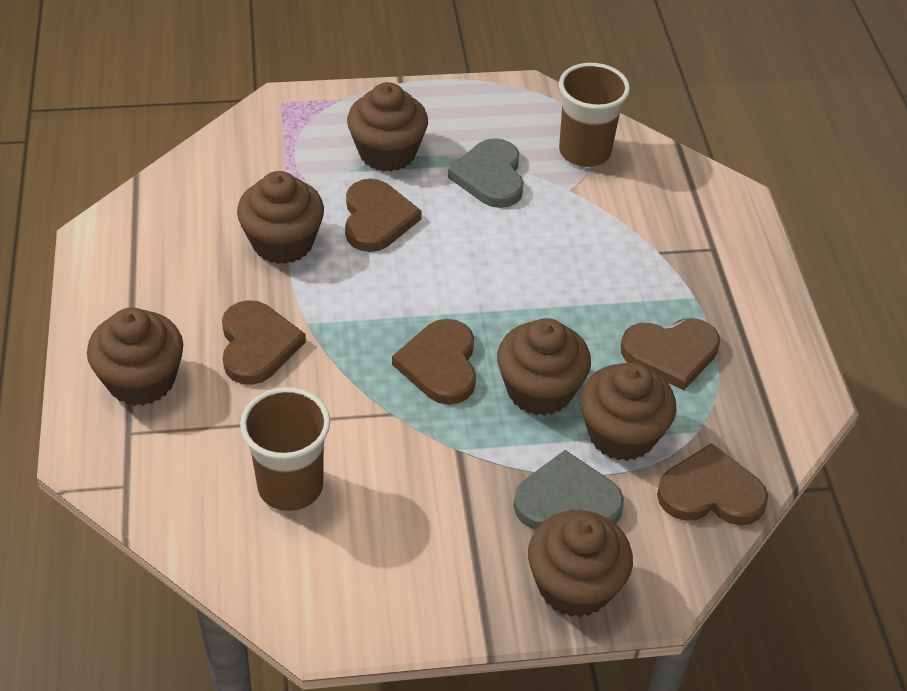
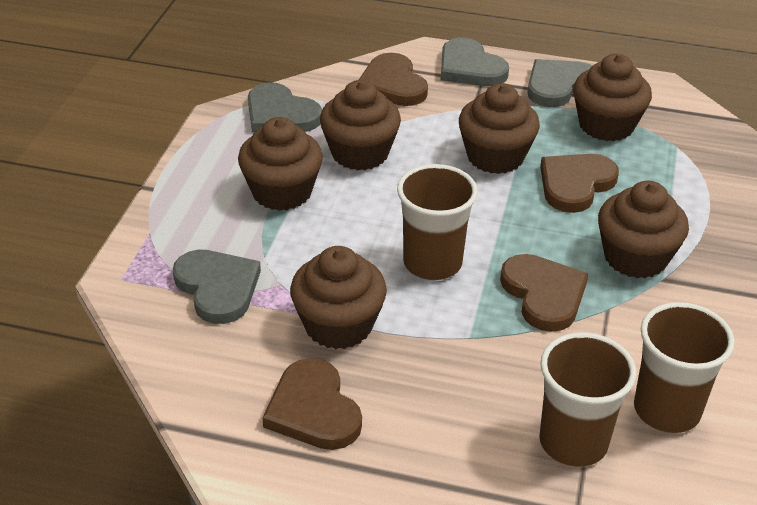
brown cup: [240,387,330,511] [559,63,630,167] = 2 -> [397,164,478,280] [539,332,636,467] [634,302,735,433] = 3
brown heart: [222,300,306,385] [345,179,422,252] [392,319,476,405] [621,318,720,390] [657,443,768,525] = 5 -> [262,358,362,450] [359,53,428,106] [500,254,588,332] [540,154,619,213] = 4
grey heart: [448,138,524,208] [513,450,624,529] = 2 -> [173,250,261,324] [248,82,322,133] [441,37,509,86] [528,59,592,107] = 4

